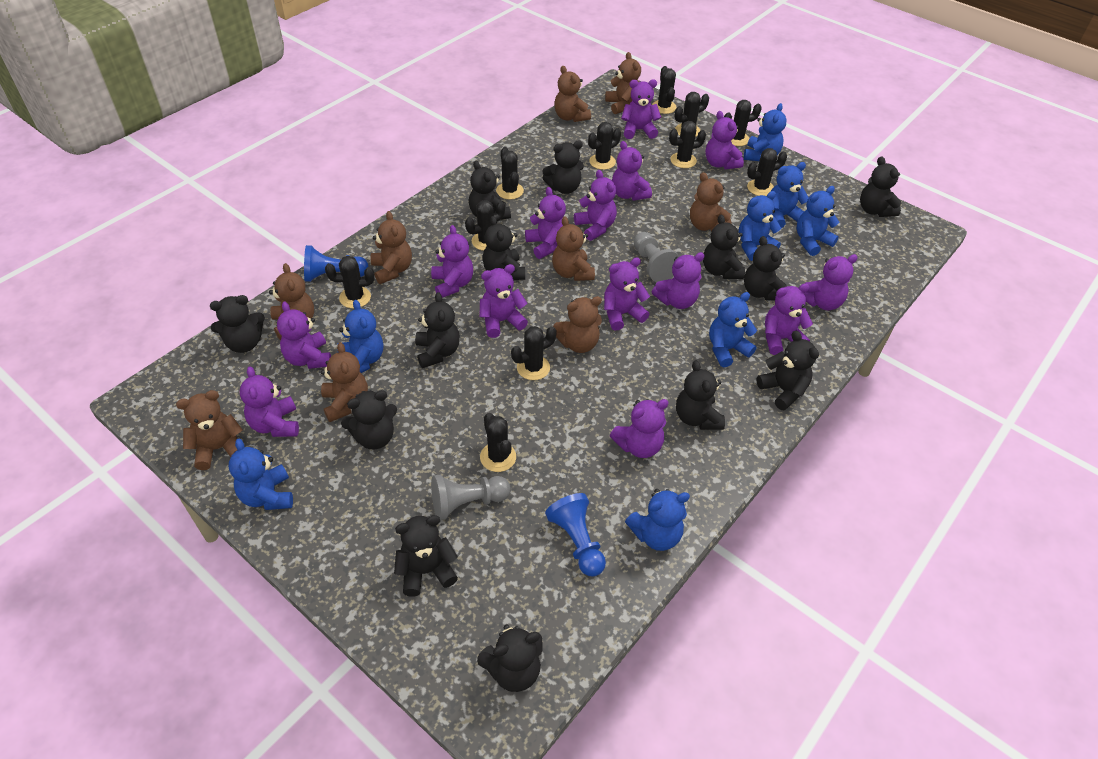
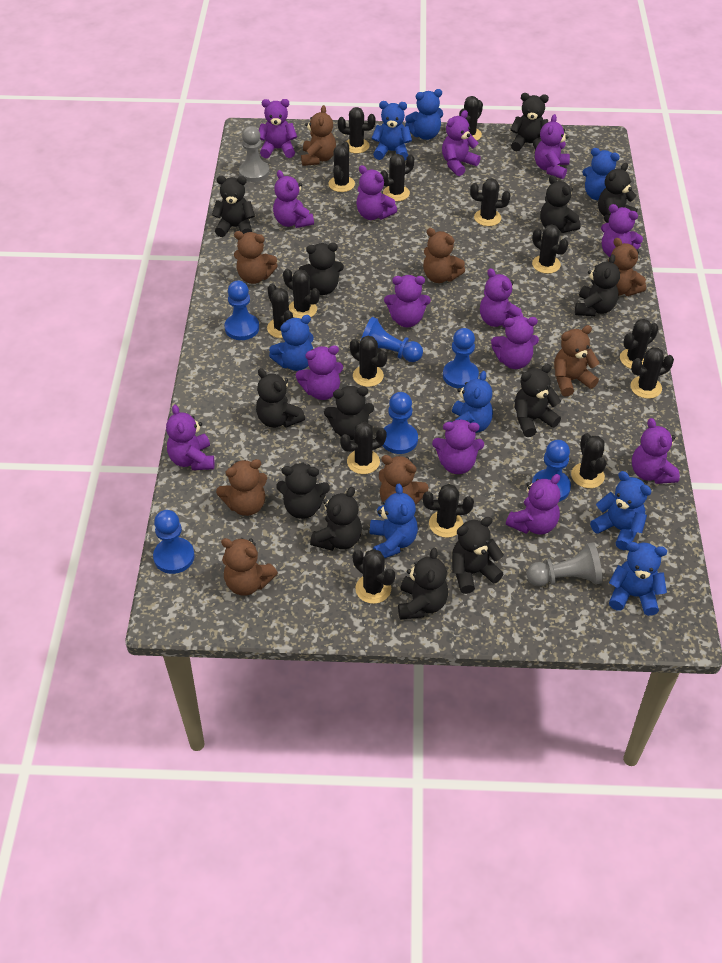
black cactus: [325,256,375,308] [465,200,505,251] [480,413,516,472] [496,147,524,200] [511,326,557,380] [588,122,621,170] [652,66,677,114] [669,121,706,168] [675,92,709,137] [724,100,762,146] [747,148,787,196] = 11 -> [267,284,293,338] [283,269,320,319] [328,142,355,192] [338,107,376,153] [340,422,387,474] [350,336,387,387] [353,549,395,604] [381,154,414,201] [423,484,474,538] [459,96,483,140] [470,178,511,226] [532,224,568,274] [571,433,606,488] [620,319,659,369] [631,347,674,399] = 15
blue pawn: [304,245,369,282] [545,493,606,577] = 2 -> [153,510,195,574] [225,281,259,340] [361,317,423,362] [382,392,418,454] [443,328,479,388] [532,440,571,502] = 6
brown teddy bear: [176,390,243,470] [269,263,314,340] [321,342,368,422] [371,211,412,284] [552,216,595,281] [553,296,602,353] [554,66,591,122] [605,52,641,114] [690,172,731,231] = 9 -> [216,459,267,516] [221,538,278,595] [234,231,278,284] [301,105,336,166] [379,455,429,505] [423,228,465,283] [554,325,600,396] [608,238,646,296] = 8

